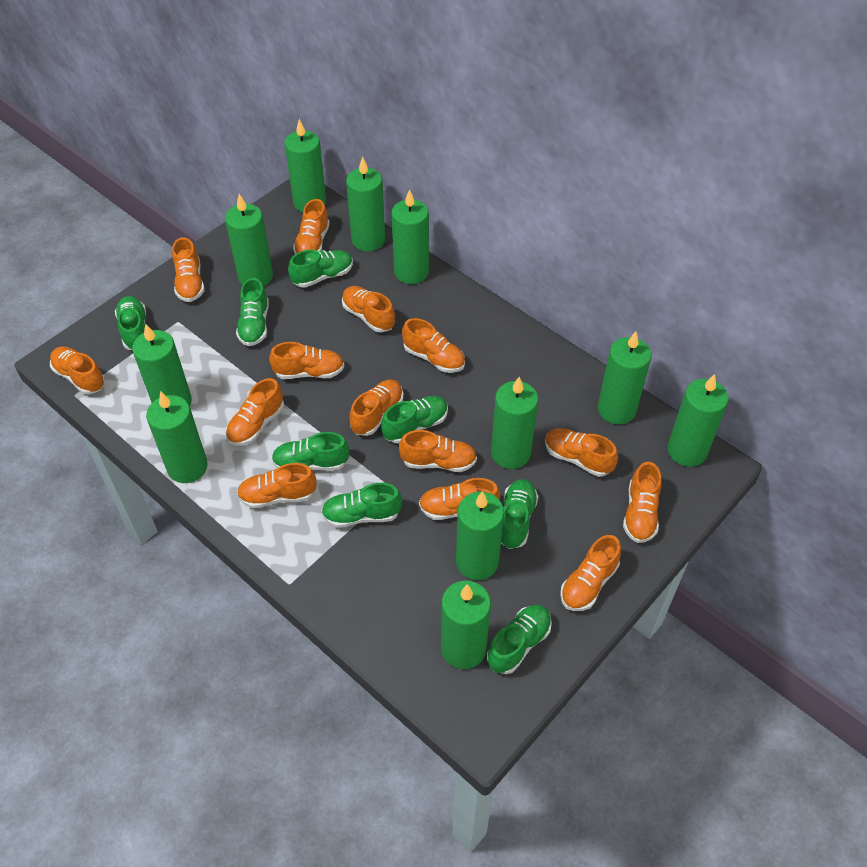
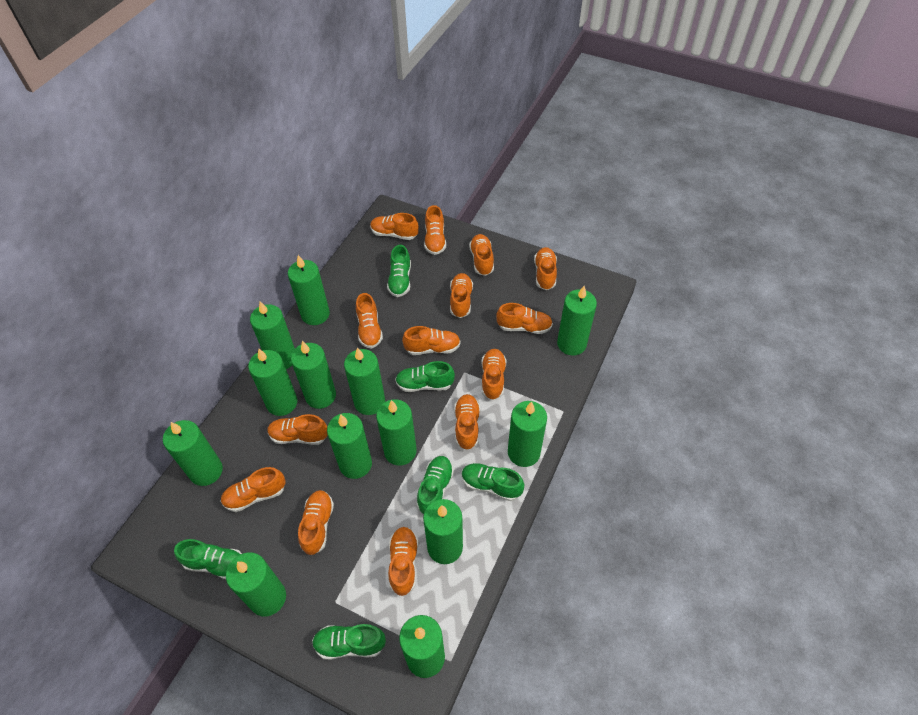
green candle: [132,323,192,406] [146,391,208,483] [225,194,273,286] [285,119,326,212] [346,157,385,252] [391,189,429,284] [441,581,491,669] [456,491,504,580] [491,377,538,469] [598,331,652,425] [668,374,729,467] = 11 -> [163,420,223,486] [226,552,286,617] [248,349,297,416] [250,301,295,369] [288,255,330,325] [291,341,336,409] [327,413,372,479] [344,347,385,415] [376,399,417,465] [399,615,445,678] [423,499,463,564] [508,401,547,467] [557,286,597,356] = 13
green shoe: [115,296,146,350] [236,278,269,346] [272,432,349,471] [288,250,353,288] [321,483,402,528] [381,396,448,443] [487,605,552,674] [501,479,539,549] = 8 -> [174,539,242,579] [312,624,386,660] [387,245,411,297] [395,361,455,392] [417,456,454,514] [462,463,524,501] = 6

